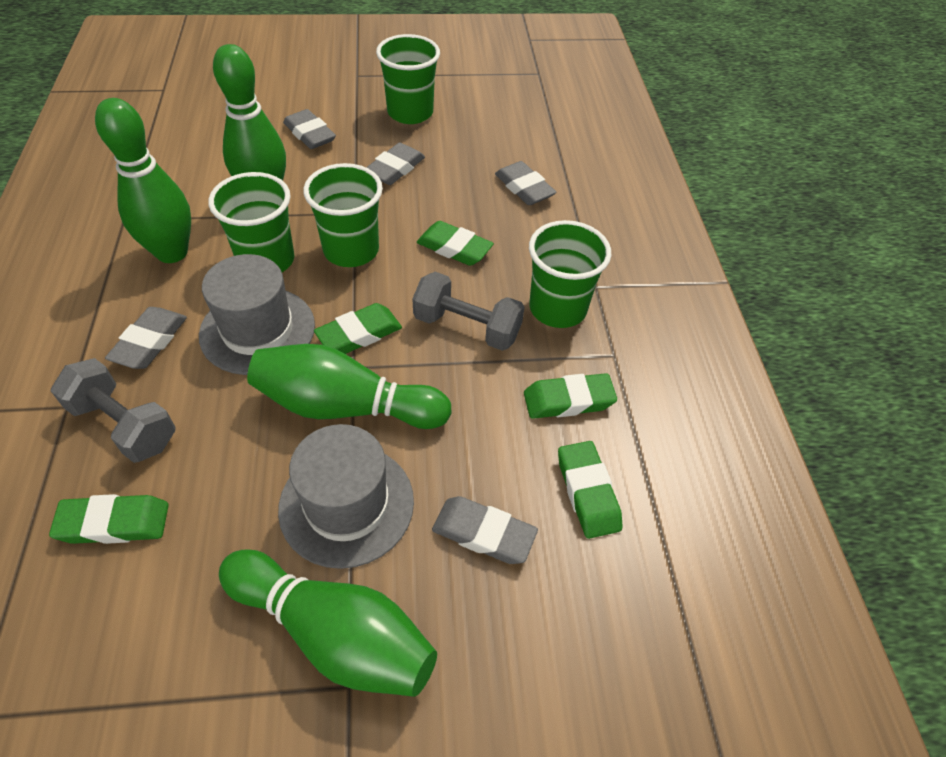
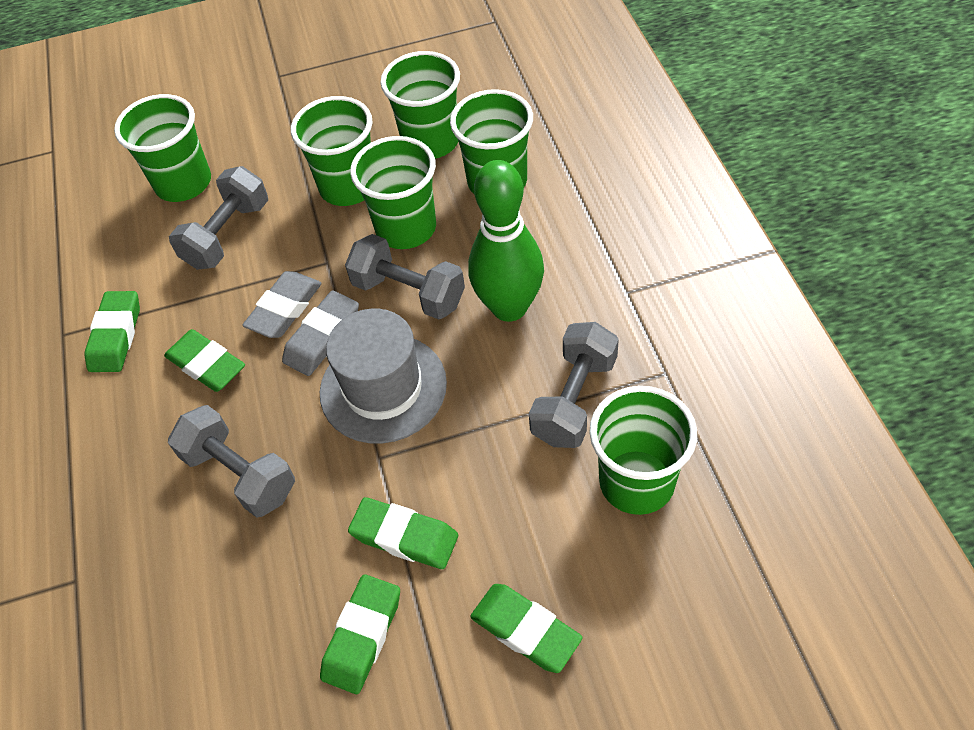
green bowling pin: [95,98,191,263] [213,44,286,180] [219,549,437,697] [247,344,452,429] = 4 -> [468,160,544,322] = 1
green cup: [208,172,294,272] [303,163,383,267] [376,34,440,124] [529,220,612,328] = 4 -> [114,94,211,202] [291,96,372,206] [350,136,436,249] [380,51,460,159] [450,89,533,194] [589,386,697,515] = 6
grey dumbbell: [51,358,175,463] [413,272,525,351] = 2 -> [168,405,295,518] [169,166,268,270] [345,234,465,320] [529,322,619,448] = 4
grey eraser: [105,307,187,369] [283,109,336,149] [366,143,425,185] [432,496,538,564] [495,161,556,205] = 5 -> [243,271,322,338] [282,291,359,376] = 2
grey hat: [199,254,315,375] [278,424,414,569] = 2 -> [320,309,447,444] = 1

